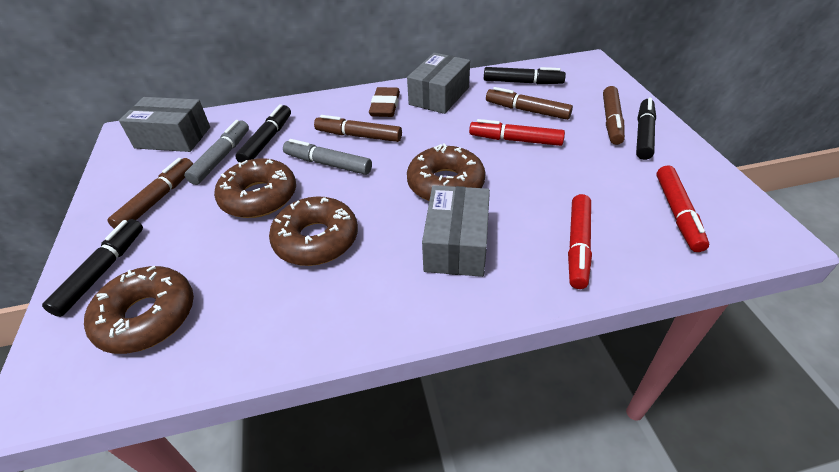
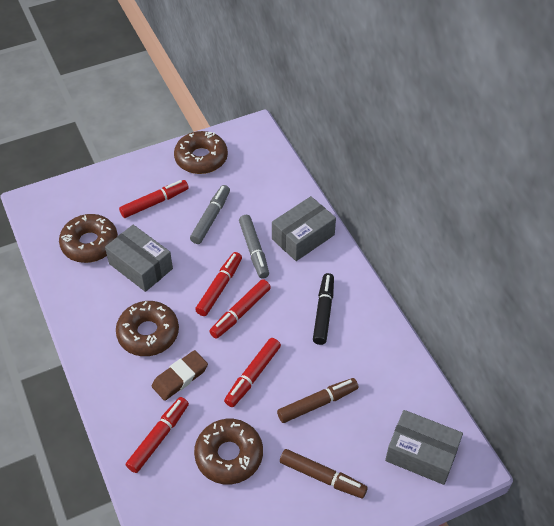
black marker: [42,219,143,317] [235,104,291,162] [484,67,566,84] [636,98,656,160] = 4 -> [313,273,334,345] = 1
brown marker: [107,158,193,229] [314,115,402,142] [486,87,573,120] [603,86,625,145] = 4 -> [277,378,359,423] [280,449,368,499] = 2
red marker: [469,119,565,146] [568,194,592,289] [656,166,709,252] = 3 -> [119,180,189,218] [126,397,189,473] [195,252,242,316] [209,279,271,339] [224,338,281,407] = 5

